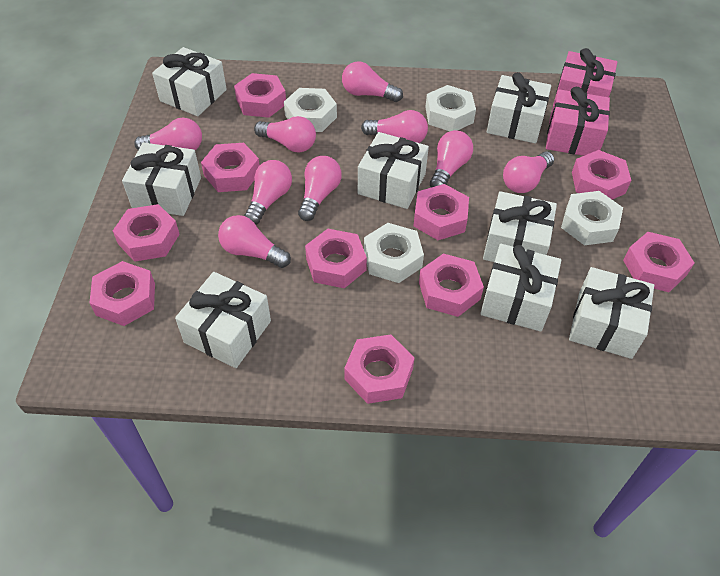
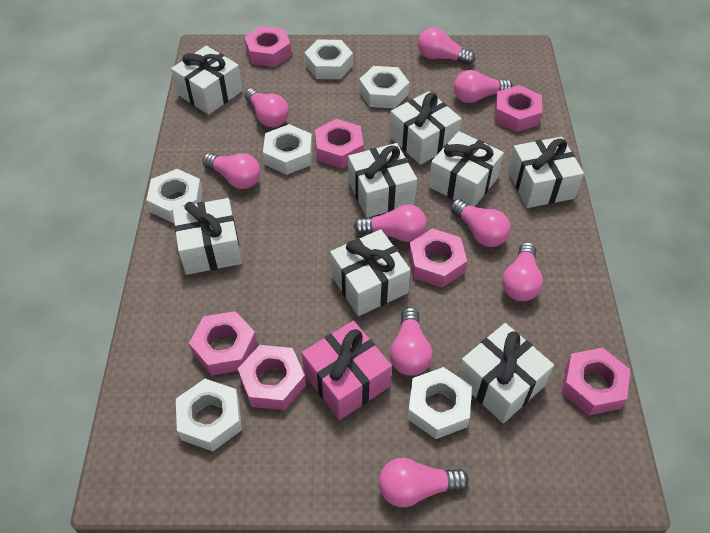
pink gift: [546,87,610,156] [553,48,617,105] = 2 -> [302,321,392,420] = 1
pink nut: [89,261,155,326] [113,204,179,262] [201,143,260,192] [234,73,286,118] [305,229,367,288] [344,334,415,404] [413,184,469,240] [419,253,484,317] [572,150,631,199] [623,232,694,292] = 10 -> [189,311,257,376] [238,345,306,410] [244,26,291,67] [315,119,364,169] [409,228,467,288] [494,85,542,132] [561,348,630,416] = 7
white nut: [284,88,337,132] [364,223,424,283] [425,85,476,131] [561,191,623,245] = 4 -> [147,169,203,223] [176,379,242,451] [263,124,312,175] [305,40,353,79] [359,66,409,109] [408,367,472,439] = 6

